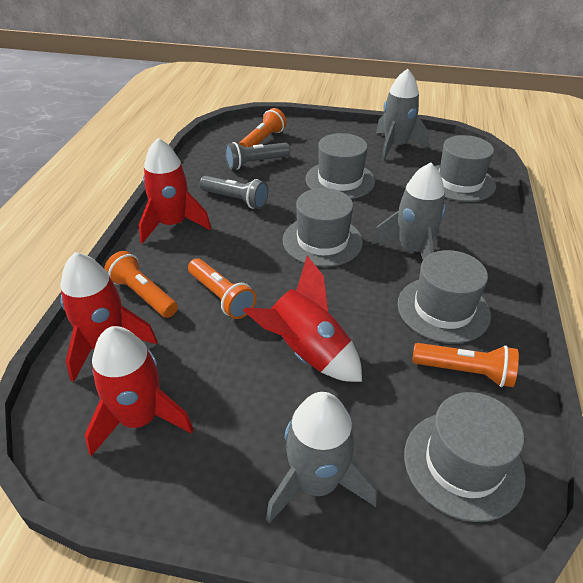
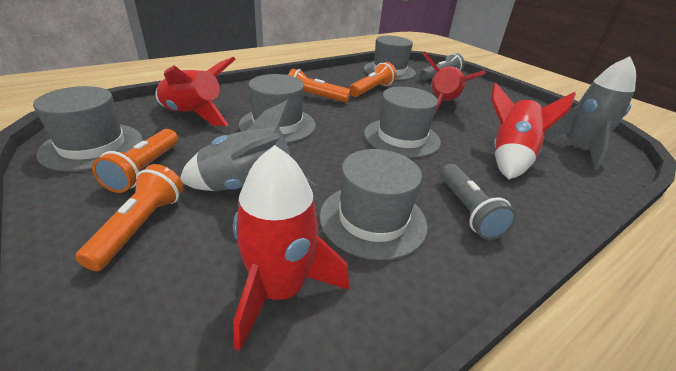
grey rocket: [266,392,377,523] [372,162,446,260] [376,69,429,161] = 3 -> [180,100,315,191] [545,56,636,170] = 2

